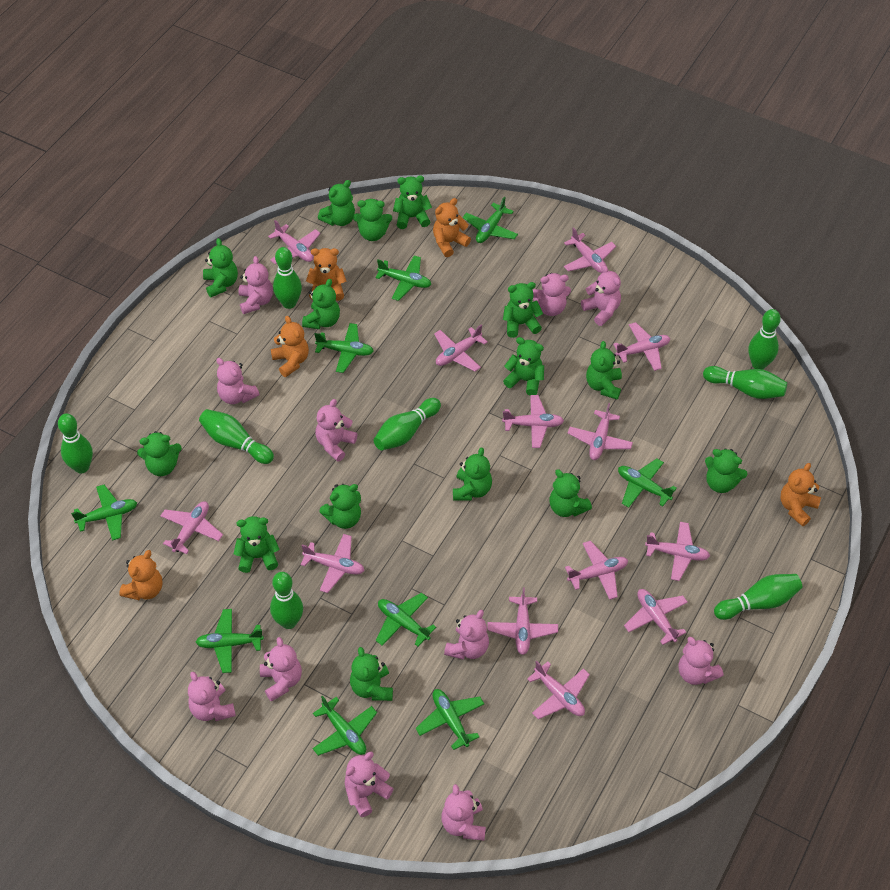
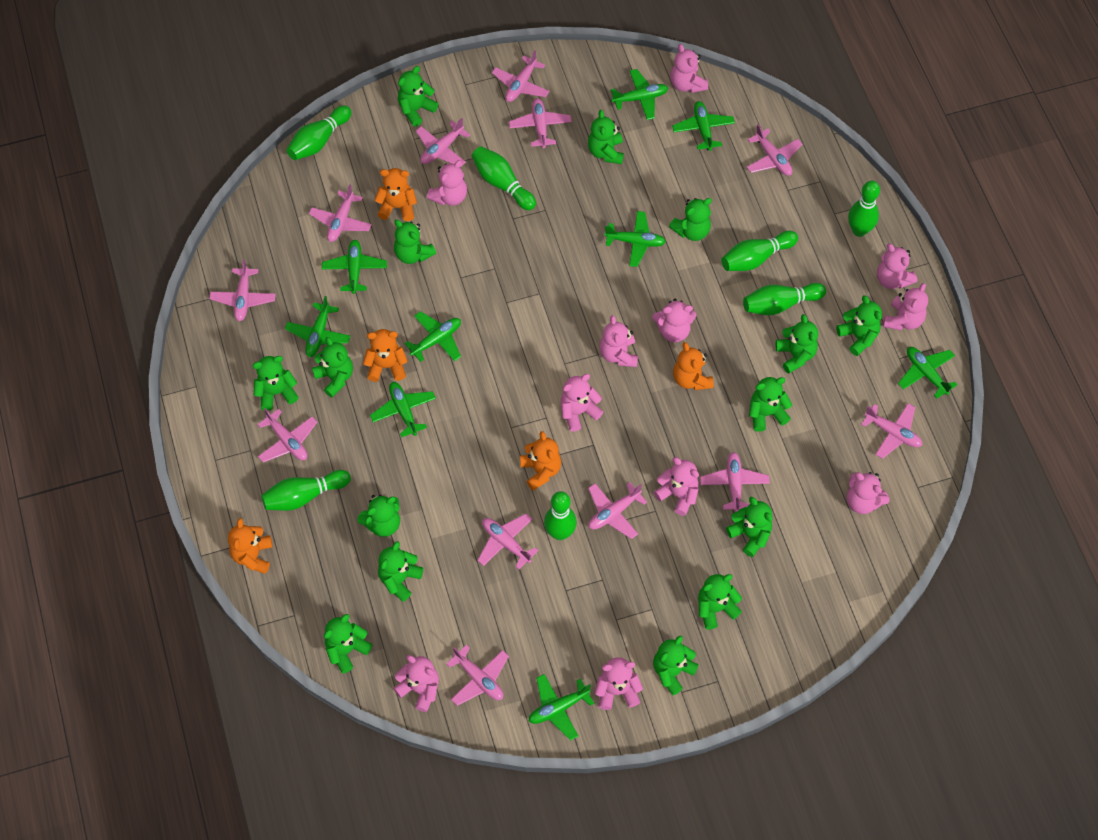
green bowling pin: [58,414,93,473] [199,409,274,464] [270,572,303,629] [273,247,302,309] [374,398,441,450] [703,366,787,399] [714,574,802,620] [749,309,781,369] = 8 -> [261,470,351,511] [287,105,351,160] [472,146,536,210] [544,491,577,540] [721,231,798,271] [743,283,826,315] [848,181,880,237] = 7
pink plane: [160,501,223,554] [268,220,321,264] [301,534,365,593] [434,325,488,371] [487,587,558,655] [502,395,564,448] [527,661,590,719] [564,227,616,273] [565,541,628,600] [568,403,633,460] [613,322,670,371] [624,589,688,645] [645,522,710,581] = 13 -> [209,259,276,321] [257,408,317,462] [309,184,372,242] [416,118,470,167] [446,645,509,706] [477,513,538,569] [492,50,550,102] [509,98,572,148] [588,482,647,539] [700,452,770,512] [747,124,803,176] [861,403,922,459] = 12

